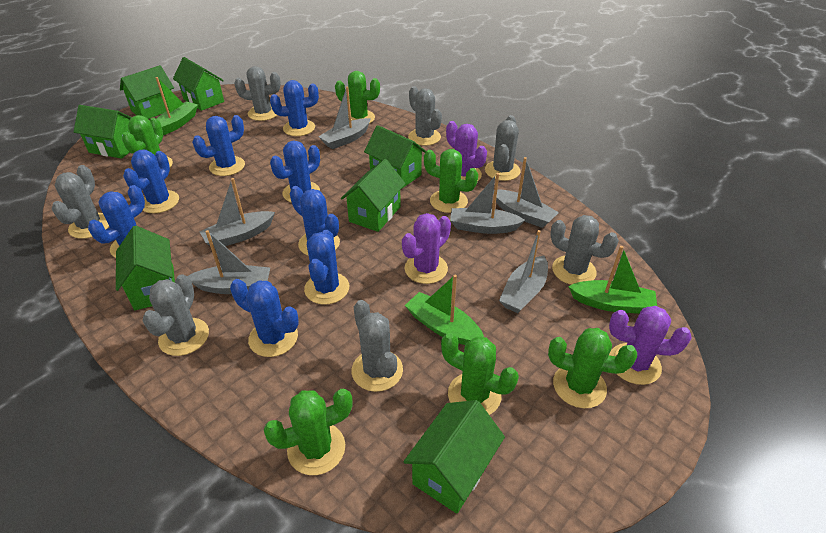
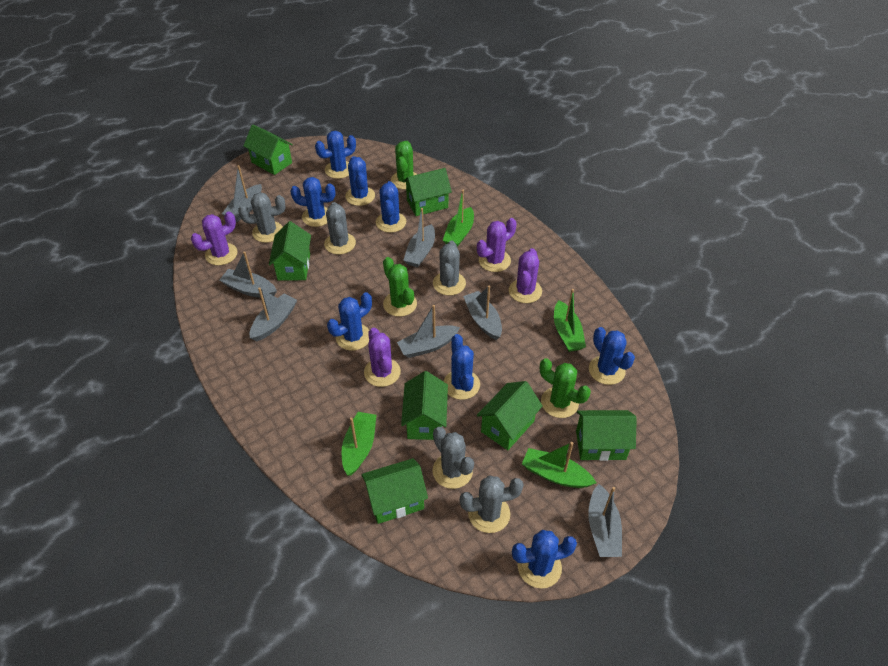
green boat: [156,77,198,135] [405,275,484,345] [568,246,657,314] = 3 -> [342,412,376,476] [443,190,474,247] [522,442,597,488] [554,289,586,352] = 4
green cactus: [122,115,173,167] [264,389,353,475] [335,71,380,124] [424,149,478,213] [441,333,519,415] [548,328,637,408] = 6 -> [383,257,417,317] [391,141,417,189] [540,358,591,418] = 3
grey boat: [187,230,271,294] [200,178,275,248] [318,87,371,149] [450,173,525,234] [493,157,559,228] [499,230,548,313] = 6 -> [220,251,277,298] [222,165,262,222] [250,288,297,342] [397,305,460,358] [403,208,435,267] [463,286,502,340] [588,484,622,557] = 7
grey cactus: [52,165,109,239] [142,274,209,356] [234,66,281,121] [352,300,403,392] [408,86,442,146] [485,115,520,181] [550,215,619,285] = 7 -> [238,192,286,243] [324,202,356,255] [432,427,474,489] [433,241,466,295] [460,475,524,533] = 5
purple cactus: [402,213,451,284] [446,121,487,181] [609,306,692,385] = 3 -> [191,212,237,265] [364,328,401,387] [477,218,517,272] [509,248,542,303] = 4

